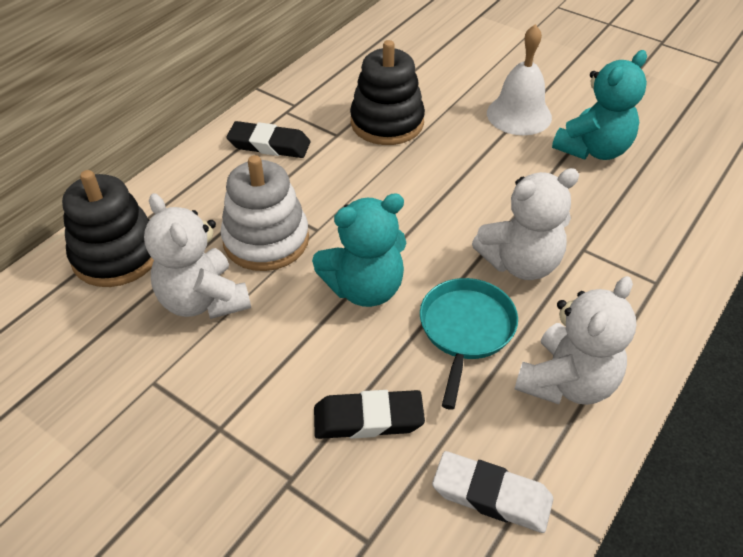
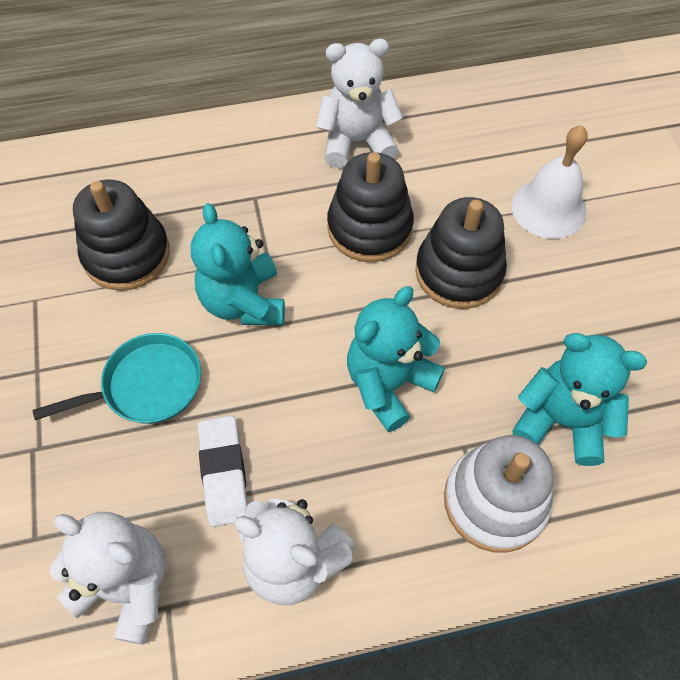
black eraser: [227,121,310,158] [314,390,425,439] = 2 -> none = 0
black stacking toy: [62,170,154,287] [350,40,425,145] = 2 -> [73,179,170,291] [327,152,414,262] [415,197,507,309] = 3
turquoise teddy bear: [312,193,406,307] [552,50,647,160] = 2 -> [191,203,285,325] [347,286,445,432] [512,333,647,466] = 3

